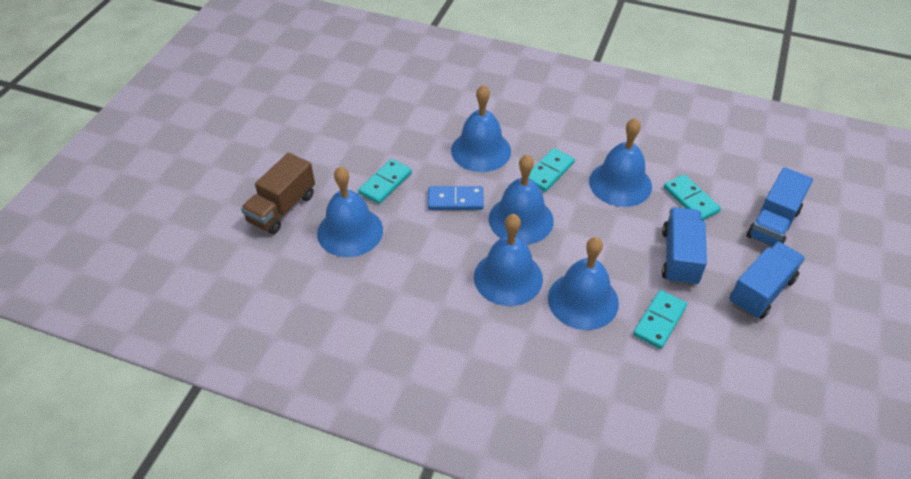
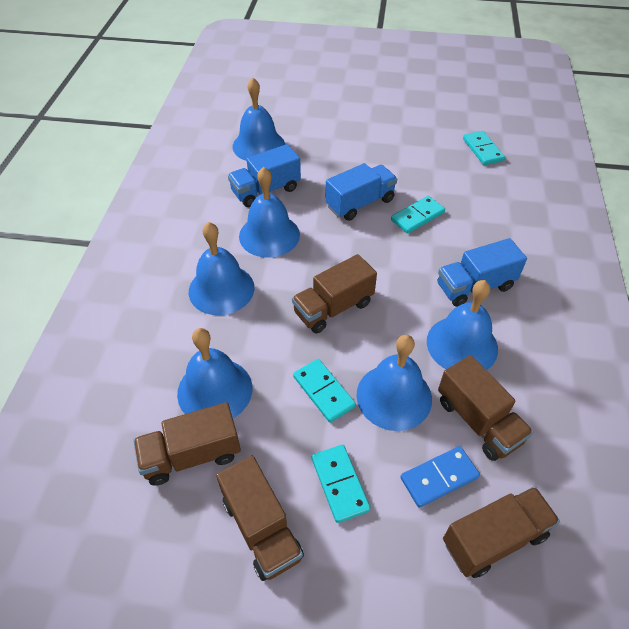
brown truck: [241,153,315,234] = 1 -> [133,402,241,486] [216,456,304,581] [292,254,377,333] [438,355,533,461] [443,486,560,578] = 5

